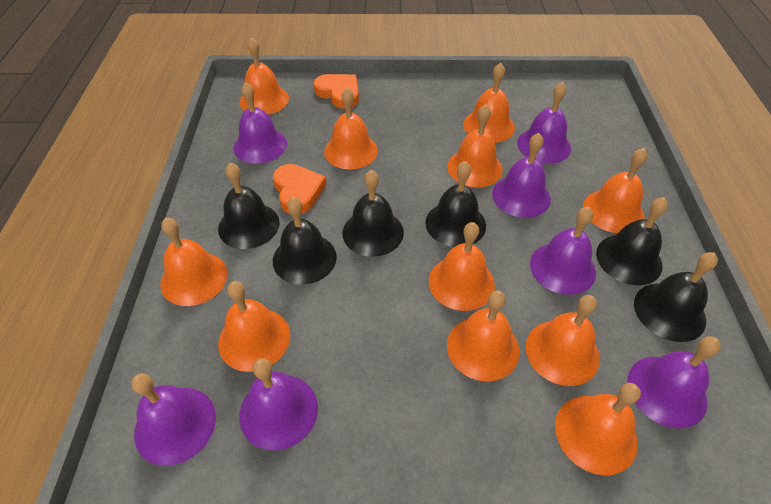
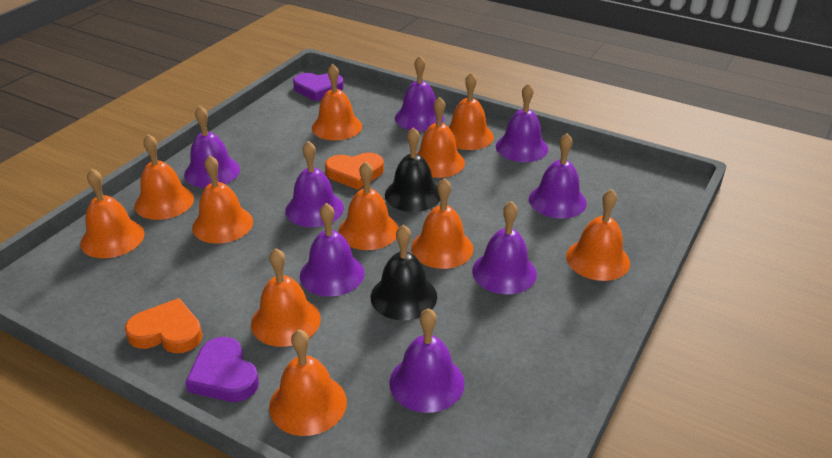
black bell: [218,163,280,249] [273,197,337,285] [342,170,404,257] [425,161,486,247] [596,197,668,285] [634,252,718,342] = 6 -> [371,225,437,321] [385,127,440,212] = 2
purple bell: [131,373,216,466] [233,82,287,164] [239,358,318,451] [492,133,551,218] [517,82,571,164] [530,207,596,295] [627,336,721,429] = 7 -> [184,106,240,188] [285,141,344,227] [300,203,365,297] [389,308,465,413] [395,56,444,131] [472,201,537,294] [496,83,548,162] [529,133,587,218] = 8
purple heart: none = 0 -> [185,337,259,402] [293,73,344,101] = 2

